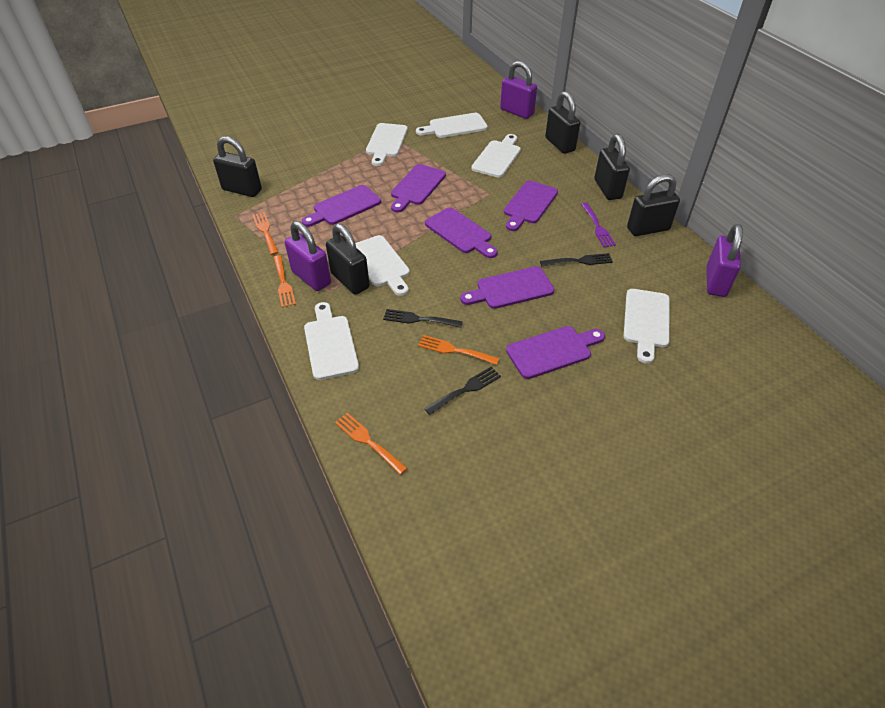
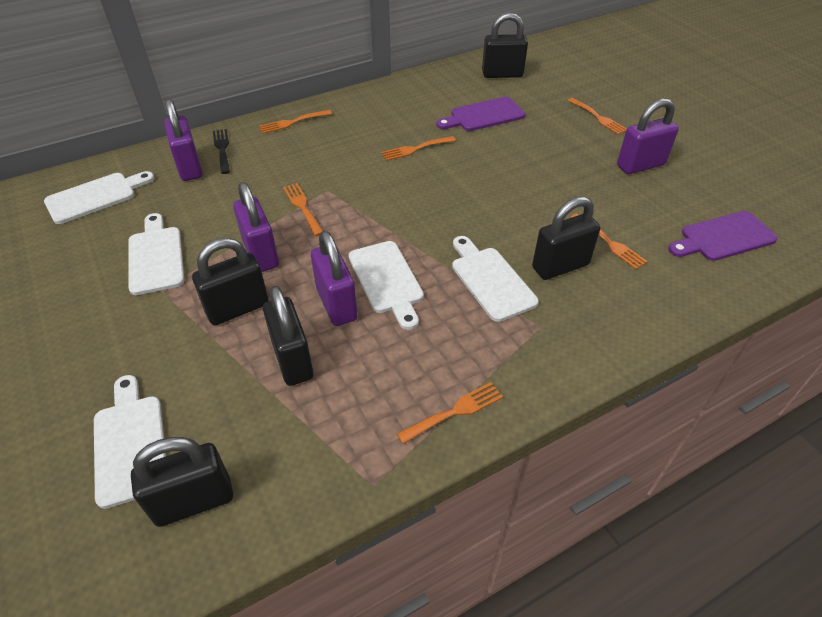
black fork: [383,309,463,328] [424,367,501,415] [540,253,613,267] = 3 -> [213,129,230,174] = 1
orange fork: [252,212,279,255] [273,255,296,308] [335,413,407,475] [418,335,499,365] = 4 -> [259,110,332,134] [283,183,322,236] [381,136,456,161] [397,382,503,444] [567,98,627,135] [570,213,648,269] = 6
purple cutting board: [302,185,381,227] [391,164,446,213] [425,208,498,258] [460,266,554,309] [504,181,558,231] [506,326,605,379] = 6 -> [436,97,525,131] [668,211,778,261] = 2
purple fork: [581,203,616,247] = 1 -> none = 0
purple padlock: [285,221,331,291] [500,61,537,119] [706,224,743,297] = 3 -> [164,99,203,181] [233,182,279,272] [311,231,358,326] [617,98,679,174] = 4
white cutting board: [304,302,359,380] [355,235,410,296] [366,123,408,166] [416,113,488,138] [471,134,521,178] [624,289,670,364] = 6 -> [44,171,155,224] [94,375,166,509] [128,213,184,295] [349,241,424,330] [452,236,539,322] = 5

